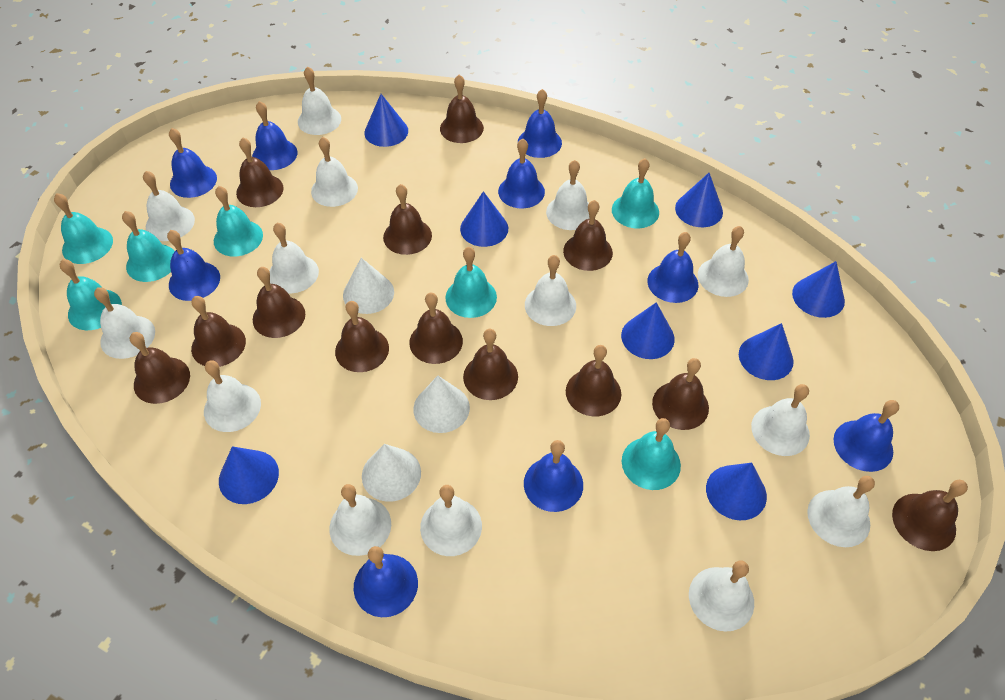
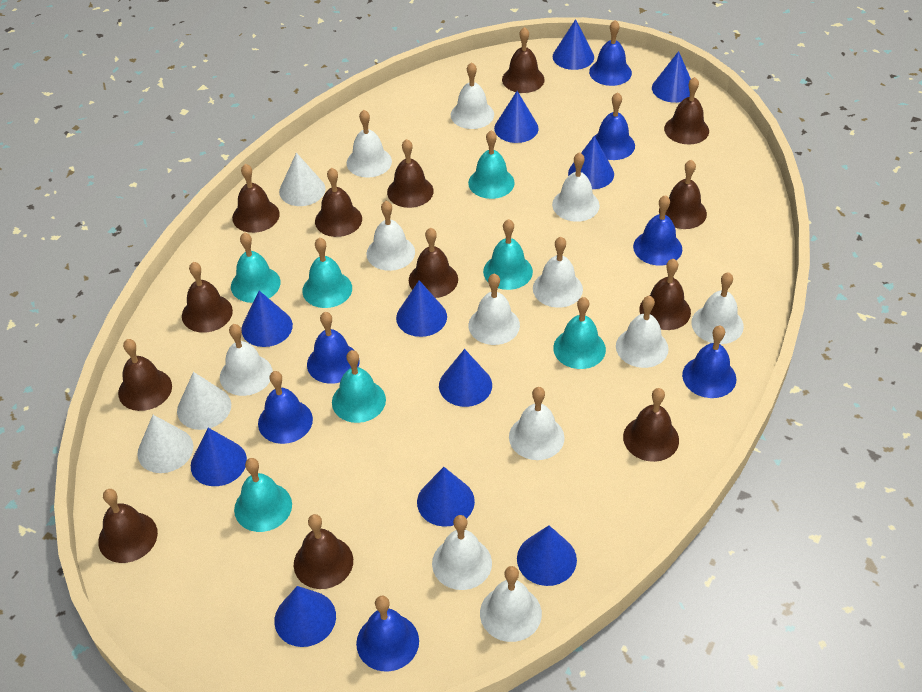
blue bell: [167,230,220,301] [169,128,217,198] [252,101,298,170] [354,546,418,617] [498,139,545,208] [518,89,562,158] [524,440,583,512] [648,232,698,303] [834,400,899,472] = 9 -> [258,371,313,444] [307,312,359,384] [356,596,419,672] [589,20,632,86] [595,92,635,160] [633,195,682,266] [682,325,736,398] = 7
blue cone: [219,446,279,504] [364,94,408,147] [460,191,508,247] [621,302,675,359] [675,173,723,227] [706,463,767,520] [739,323,793,380] [792,261,845,318] = 8 -> [191,428,247,486] [242,291,293,347] [274,586,336,647] [396,280,447,337] [417,467,475,527] [439,349,492,407] [494,91,539,143] [517,525,577,586] [553,19,594,70] [568,136,614,189] [652,51,691,103] = 11
white bell: [94,287,155,359] [143,171,195,241] [204,360,261,432] [269,223,319,294] [298,66,341,135] [311,137,358,207] [329,484,391,556] [420,485,482,556] [525,255,576,326] [546,160,589,230] [689,561,754,632] [698,226,749,297] [751,384,810,456] [807,476,875,547] = 14 -> [220,324,273,396] [347,110,392,178] [366,201,415,271] [432,515,492,590] [451,62,494,129] [469,274,520,345] [480,566,542,642] [509,387,565,460] [533,237,583,308] [552,152,600,222] [616,296,669,368] [691,272,744,344] = 12

